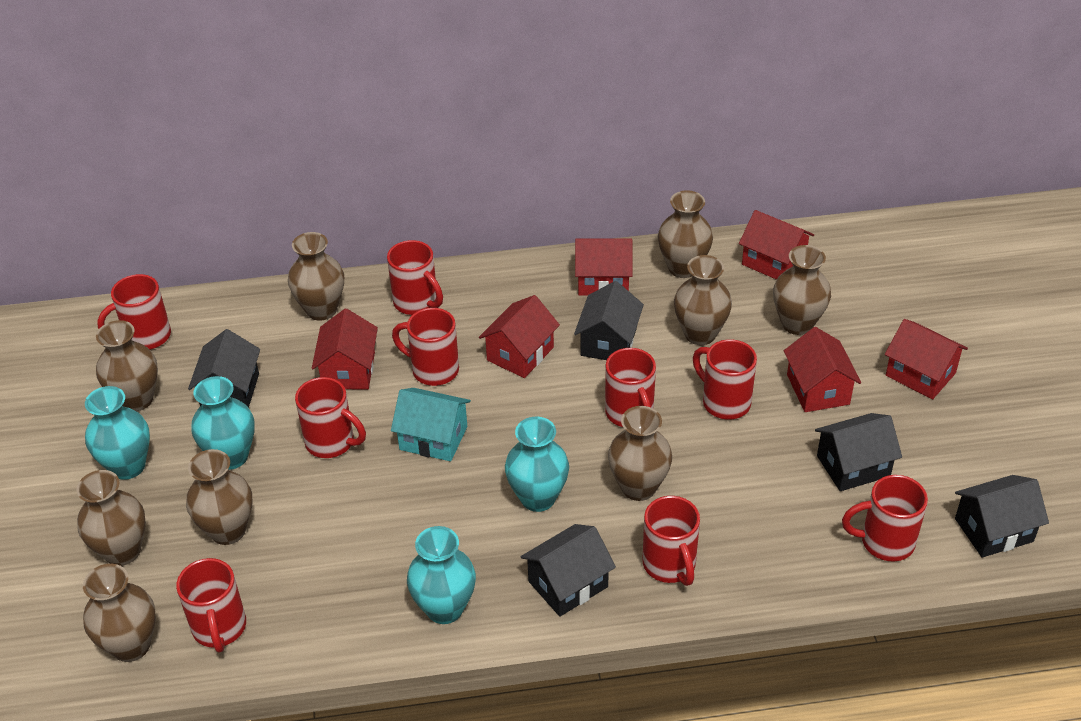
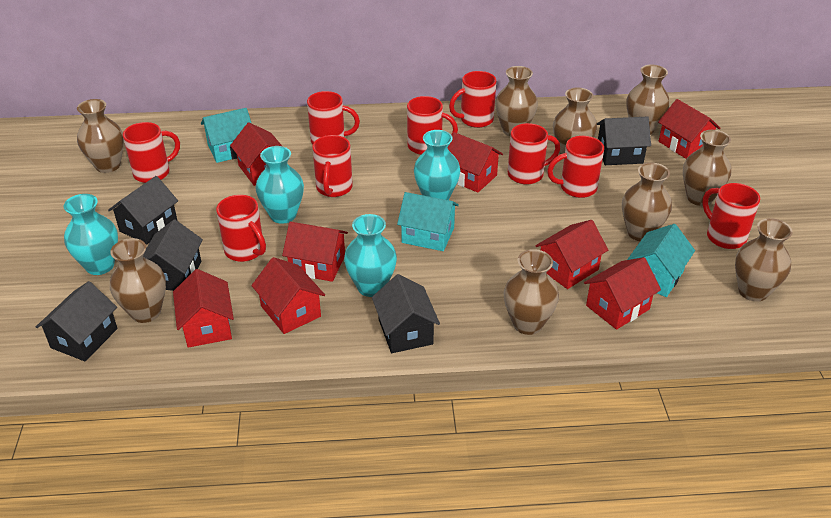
red house: [312,308,378,390] [479,295,560,378] [575,239,633,296] [739,210,814,280] [784,327,861,412] [885,319,968,399] = 6 -> [173,269,234,348] [230,122,282,186] [251,257,325,334] [282,222,348,282] [448,132,503,193] [535,220,608,289] [584,257,661,330] [658,99,721,159] = 8
turquoise house: [391,388,471,461] = 1 -> [201,108,251,163] [397,192,459,251] [627,224,695,297] = 3

